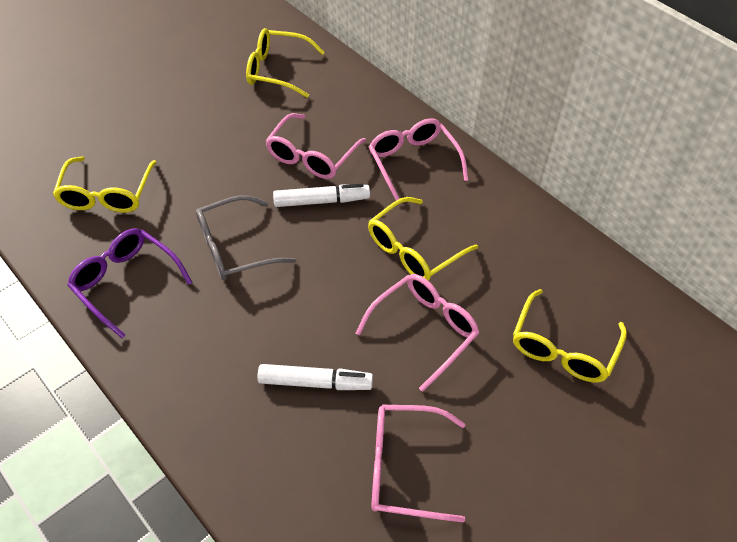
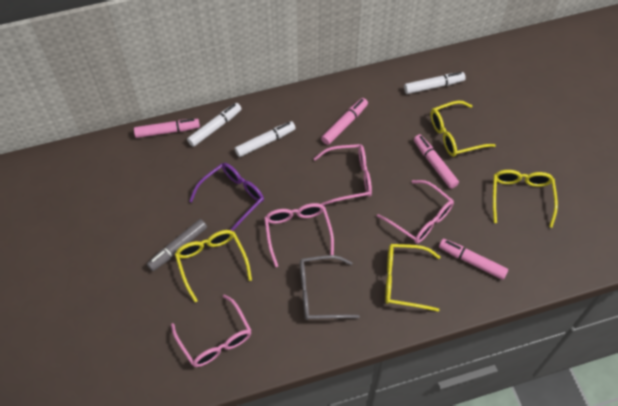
grey marker: none = 0 -> [147,219,207,271] = 1
pink marker: none = 0 -> [134,119,200,138] [321,98,368,145] [414,134,459,189] [439,239,508,280] = 4
white marker: [258,364,373,390] [273,184,370,207] = 2 -> [187,103,242,147] [235,121,296,157] [404,72,466,94] = 3

